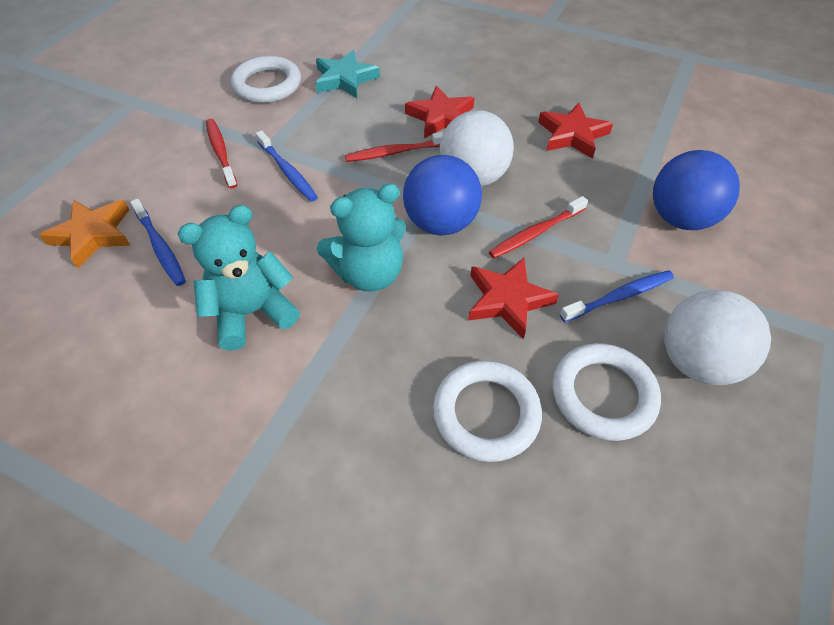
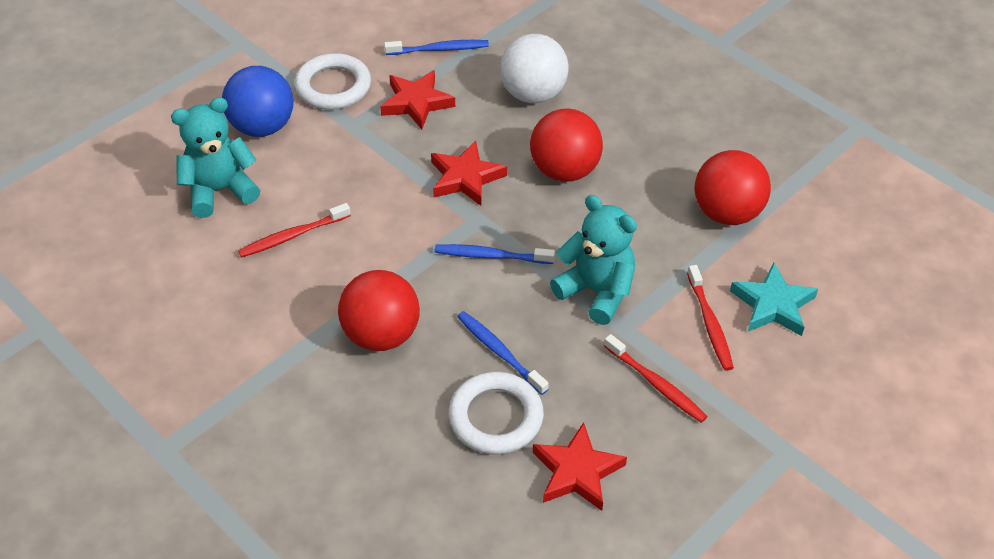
blue ball: [403,155,482,235] [653,150,740,230] = 2 -> [222,66,294,137] = 1
orange star: [39,200,130,268] = 1 -> none = 0
red ball: none = 0 -> [338,270,420,351] [530,108,603,182] [695,150,771,225] = 3
white ball: [440,110,514,186] [664,290,771,385] = 2 -> [500,34,569,103] = 1
white ring: [231,56,301,103] [433,360,542,462] [552,343,661,441] = 3 -> [294,53,371,110] [449,372,544,454] = 2

